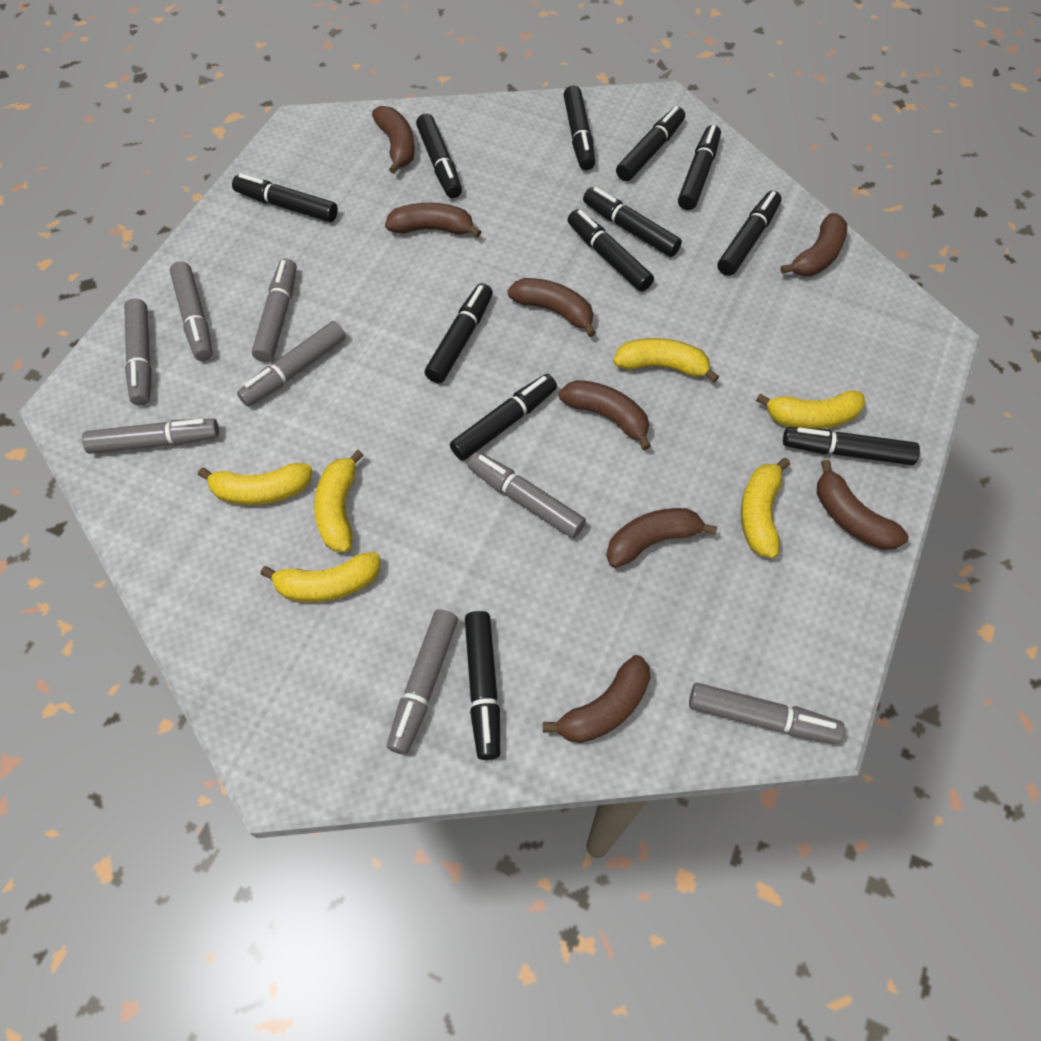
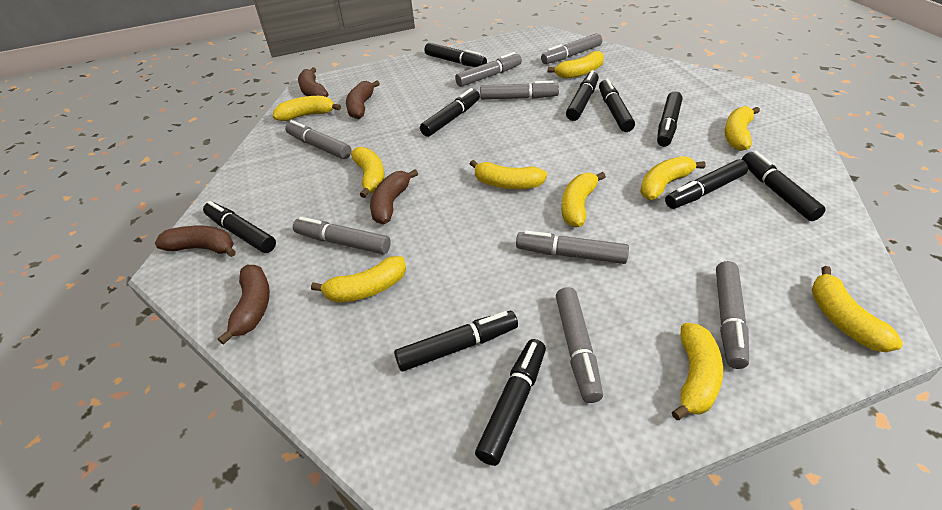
black marker: [232,173,338,222] [416,114,462,198] [425,283,493,383] [450,374,557,461] [465,611,500,760] [563,86,595,170] [568,209,654,292] [583,187,682,257] [616,106,685,181] [678,125,721,210] [717,191,782,276] [783,427,920,465] = 12 -> [203,201,276,253] [394,311,518,371] [420,88,480,137] [425,43,487,67] [475,339,546,466] [566,70,599,121] [599,79,635,132] [657,91,682,147] [665,159,748,209] [742,151,826,221] = 10
brown banana: [372,106,415,174] [385,203,481,238] [508,278,596,337] [543,655,650,743] [559,380,651,450] [606,508,717,568] [781,213,847,276] [817,460,909,550] = 8 -> [155,226,236,257] [218,265,270,345] [298,67,328,97] [346,80,380,119] [370,169,418,224] = 5
yellow banana: [198,463,312,505] [260,552,380,602] [314,450,364,552] [613,338,719,383] [741,458,790,558] [756,390,865,429] = 6 -> [273,96,341,121] [311,256,406,302] [351,147,385,198] [470,160,547,189] [548,51,604,79] [562,172,606,227] [640,156,706,200] [672,323,723,420] [725,106,760,151] [811,266,903,352] = 10

